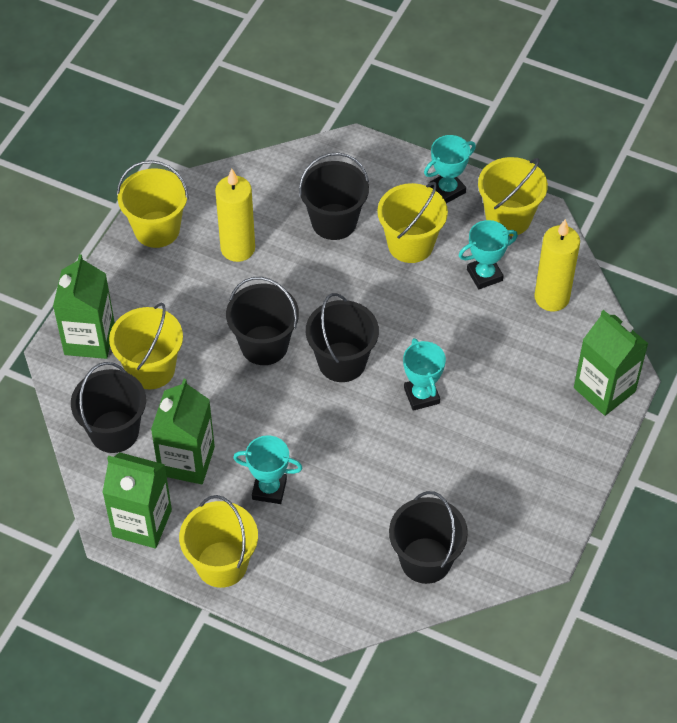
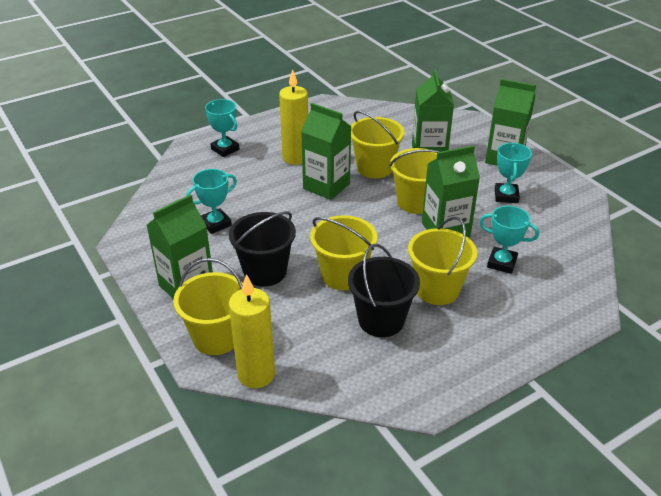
black bucket: [71,362,146,453] [226,277,299,365] [299,152,369,240] [306,293,379,382] [389,491,468,584] = 5 -> [229,212,296,286] [348,244,420,337] = 2
green carton: [53,254,115,359] [102,452,172,549] [151,379,215,484] [574,310,648,416] = 4 -> [147,194,213,299] [301,103,351,200] [412,69,454,151] [422,145,480,238] [485,79,536,166] = 5

